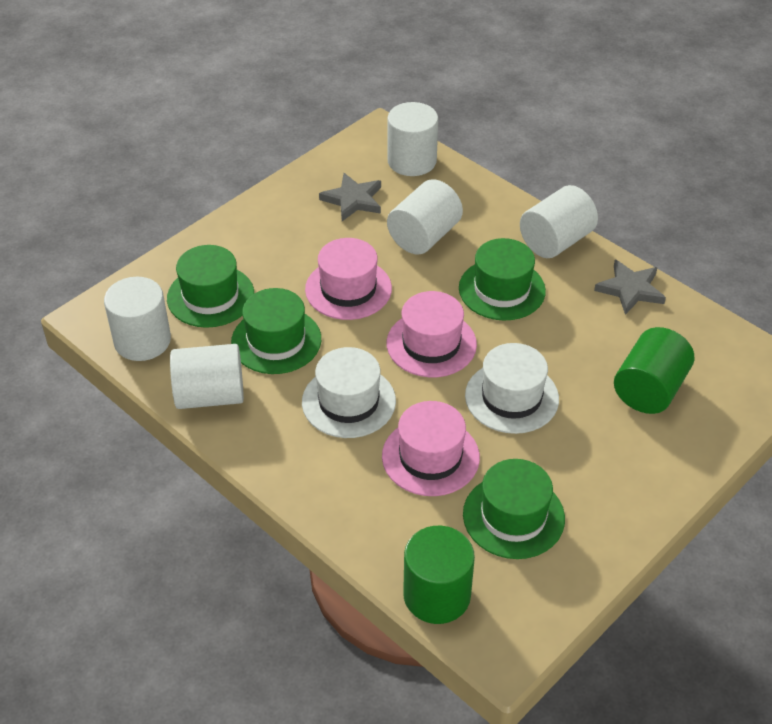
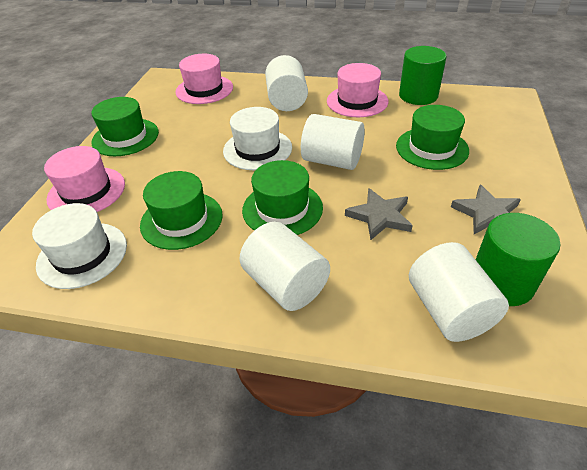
white cylinder: [104,277,171,361] [170,344,244,409] [387,102,438,176] [387,179,463,255] [520,185,598,258] = 5 -> [240,222,330,311] [265,55,308,111] [301,114,365,170] [409,242,509,342] = 4

